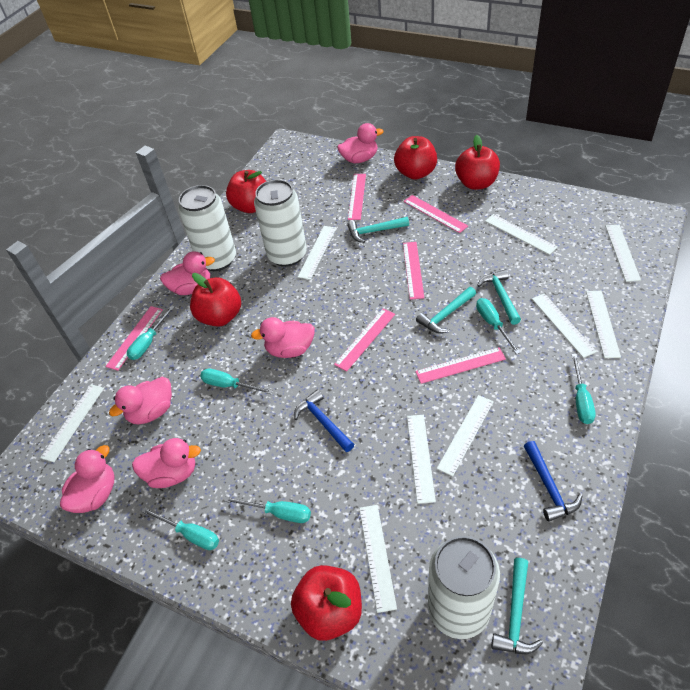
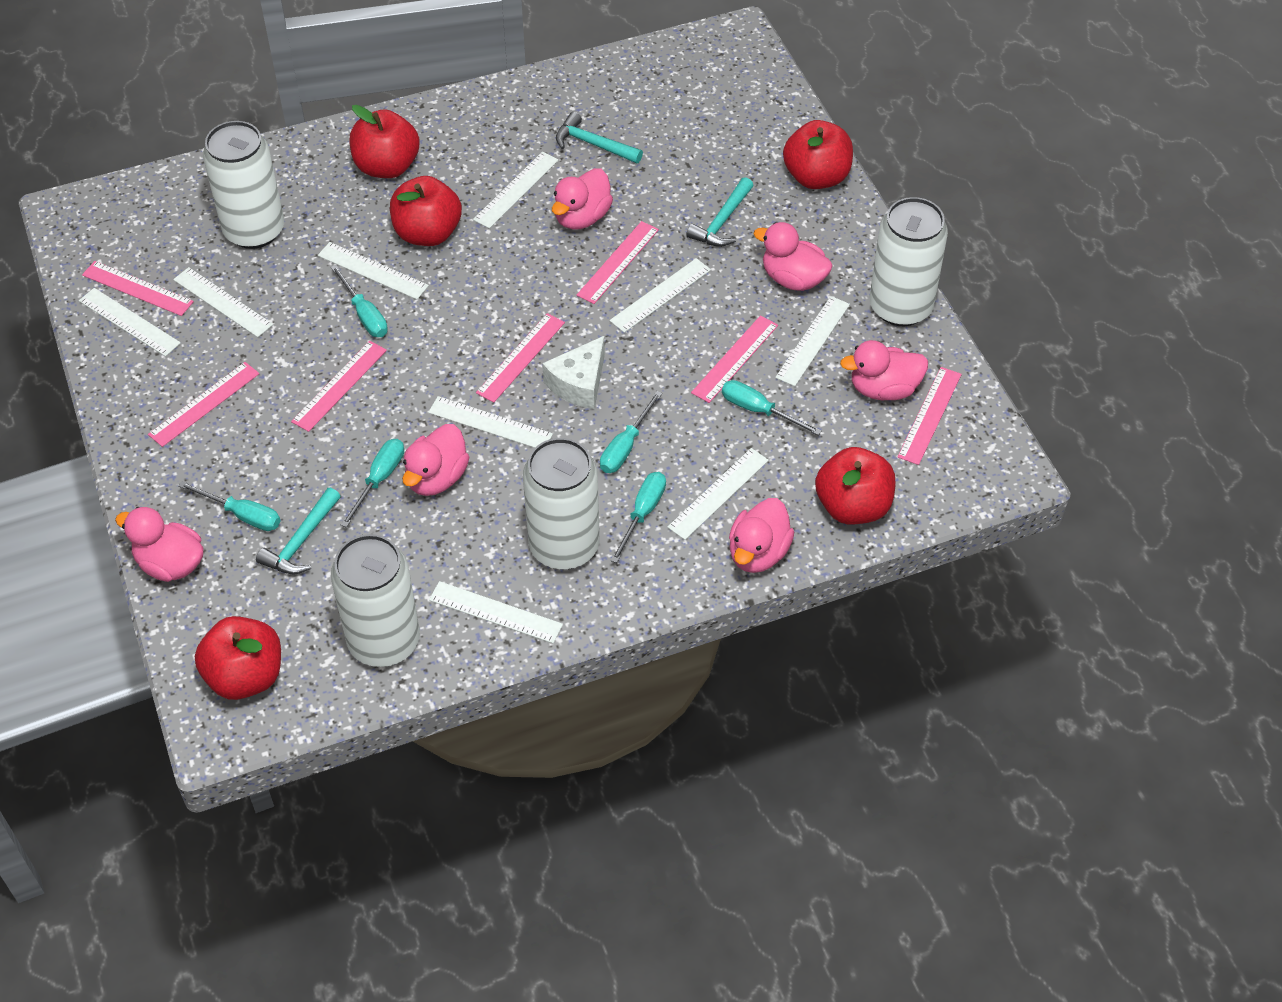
blue hammer: [294,390,354,452] [524,441,582,521] = 2 -> none = 0
pink ruler: [105,306,163,371] [334,308,395,372] [348,174,366,220] [403,195,468,233] [403,242,424,300] [415,347,506,384] = 6 -> [82,261,194,316] [148,362,259,447] [291,341,387,432] [476,313,565,403] [577,221,659,304] [691,315,778,403] [898,367,962,465] = 7
turquoise hammer: [347,217,409,243] [416,287,476,333] [477,269,521,325] [491,558,543,654] = 4 -> [256,488,341,574] [556,112,643,163] [686,177,754,247] = 3
white can: [178,185,236,271] [254,179,307,267] [428,536,500,639] = 3 -> [203,121,284,249] [331,534,420,667] [523,438,600,570] [870,197,948,326] = 4
white cheese: none = 0 -> [542,336,605,409] = 1

